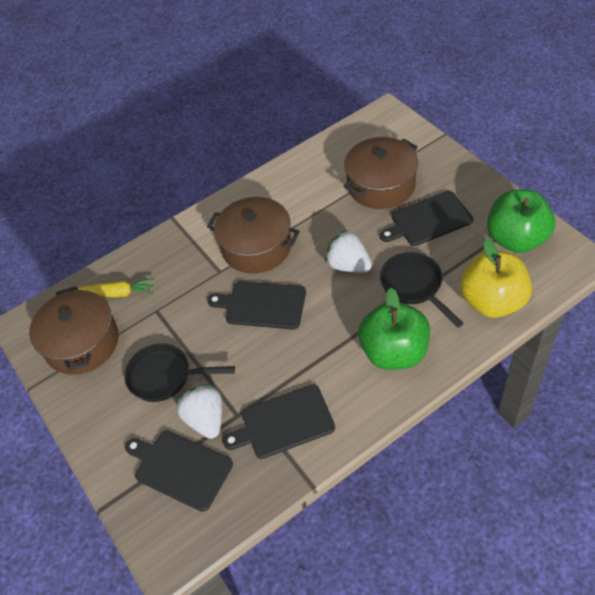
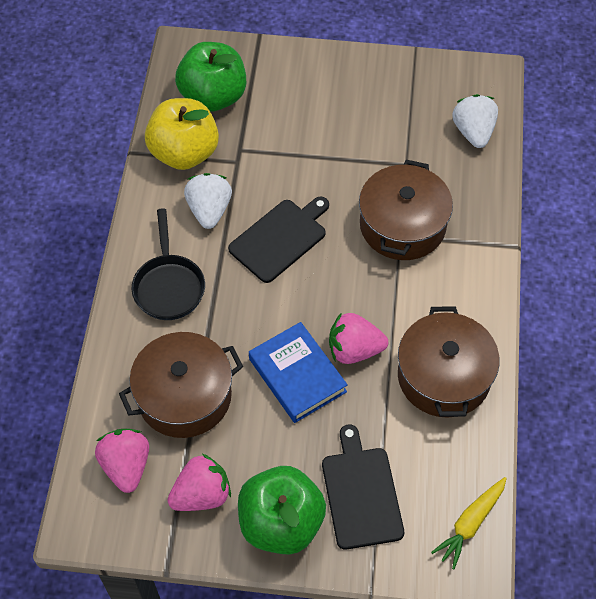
black cutting board: [125,431,233,512] [207,281,306,329] [223,384,335,459] [380,191,473,246] = 4 -> [228,197,329,283] [322,425,404,550] = 2
black pan: [124,343,235,402] [380,252,464,328] = 2 -> [132,208,205,320] = 1
blue book: none = 0 -> [249,322,348,423] = 1
pink strawberry: none = 0 -> [95,429,149,493] [167,454,231,511] [329,312,388,364] = 3

